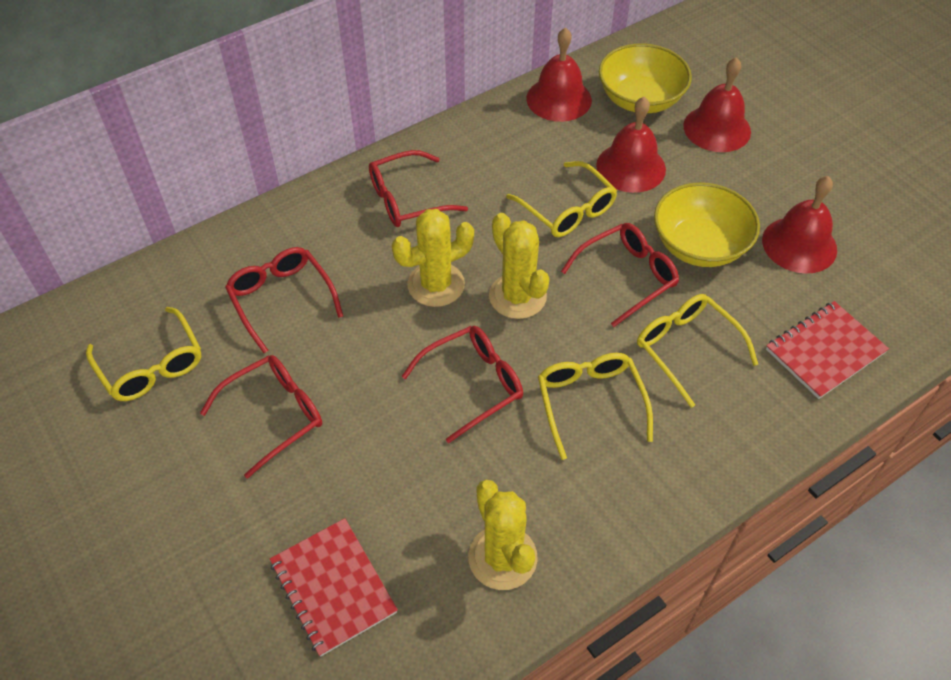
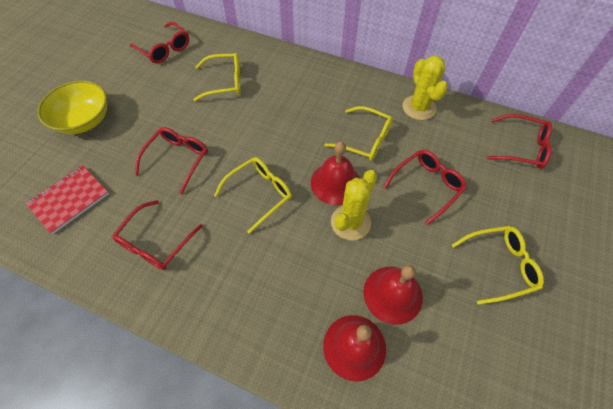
red bell: [526,27,592,122] [596,97,666,193] [683,57,751,152] [762,176,837,274] = 4 -> [311,141,360,205] [323,315,386,382] [363,265,423,325] = 3
red notebook: [270,518,398,657] [766,301,889,399] = 2 -> [26,165,109,235] = 1
yellow bowl: [599,43,692,113] [654,182,760,267] = 2 -> [37,81,107,134] = 1
yellow cactus: [392,209,474,307] [468,480,538,590] [489,213,549,319] = 3 -> [331,170,377,240] [403,56,448,120] = 2

